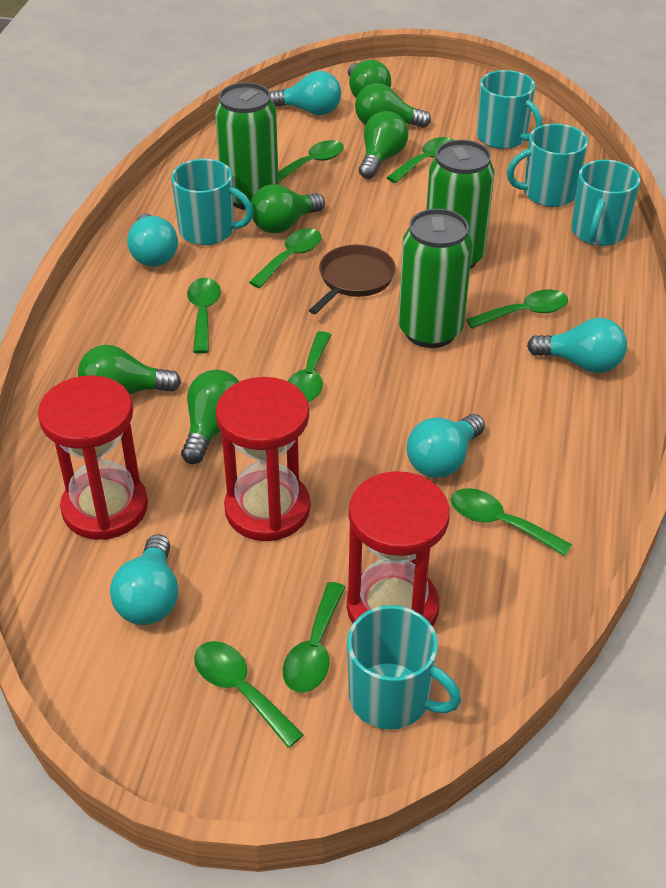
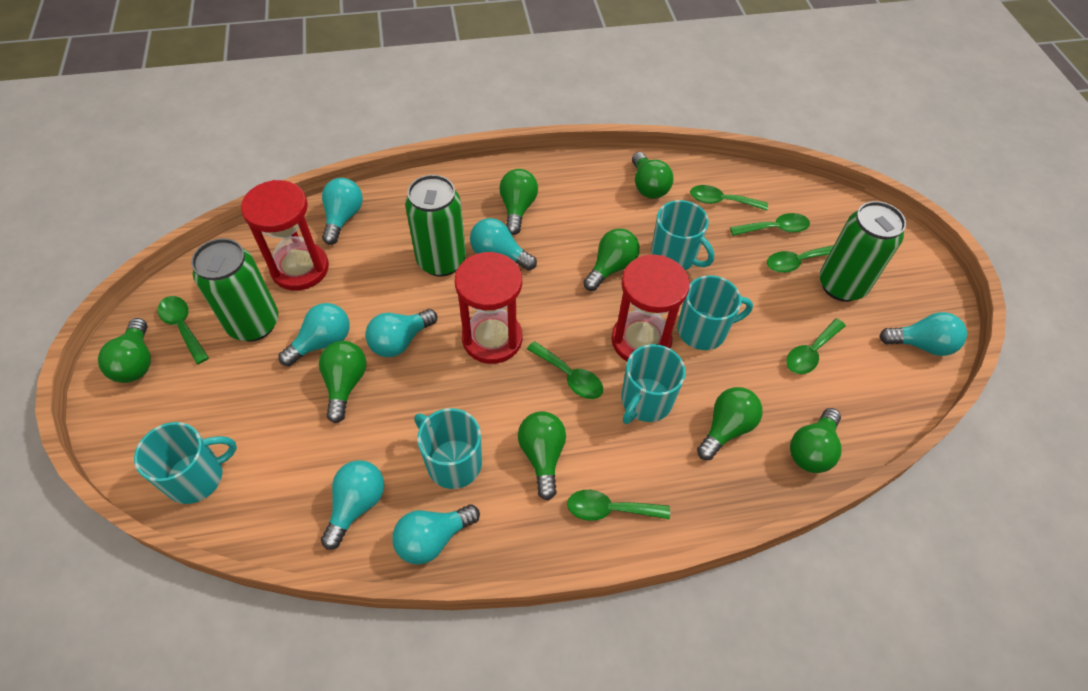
brown pan: [309,244,396,314] = 1 -> none = 0
green light bulb: [78,345,181,394] [181,370,239,464] [251,184,325,233] [348,60,391,98] [355,83,431,128] [359,111,409,179] = 6 -> [98,318,151,383] [319,341,366,423] [499,169,538,235] [518,411,566,500] [583,228,640,291] [632,152,673,199] [697,387,762,460] [790,408,842,473] = 8
green spoon: [187,278,221,354] [194,641,303,748] [249,228,321,288] [278,140,344,182] [283,582,346,693] [288,331,331,402] [386,137,453,183] [451,488,572,557] [466,290,568,329] = 9 -> [158,296,209,364] [527,341,603,399] [567,490,670,521] [690,185,768,211] [730,213,810,236] [767,245,834,273] [786,319,846,374] = 7
turquoise light bulb: [110,534,178,625] [127,213,178,267] [270,71,341,115] [407,414,485,478] [527,318,627,373] = 5 -> [278,303,350,366] [321,460,384,550] [322,178,363,245] [365,309,437,357] [392,504,480,565] [470,218,537,270] [879,312,967,356] = 7

